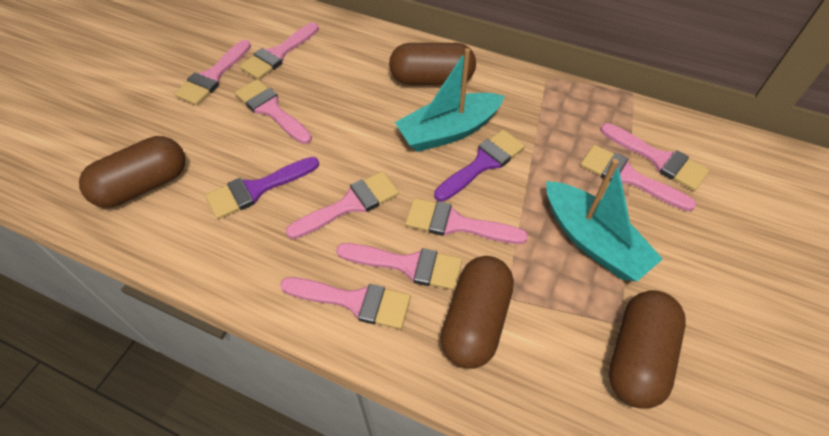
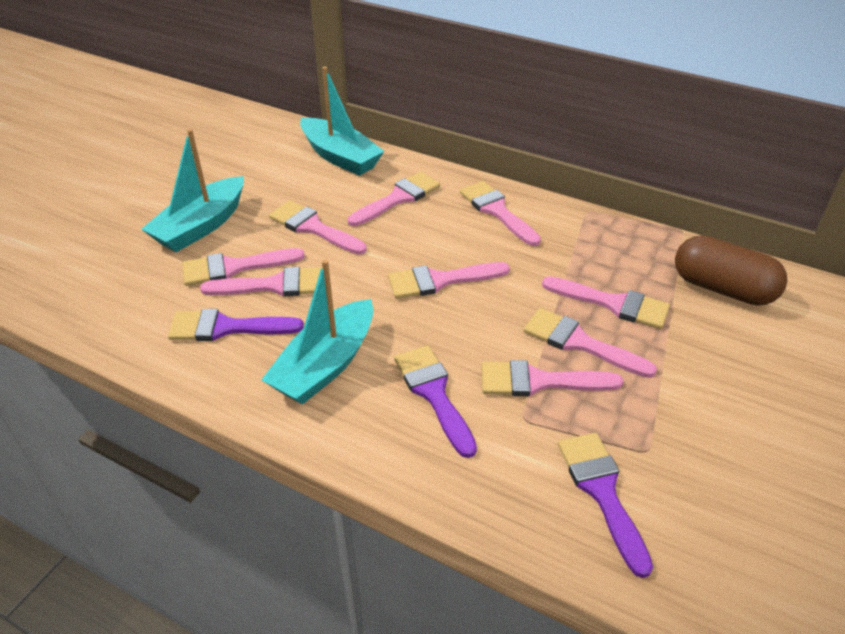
brown capsule: [79,136,185,208] [389,43,476,85] [440,256,514,369] [609,290,685,409] = 4 -> [675,235,787,306] = 1
purple brush: [205,157,319,219] [434,129,525,202] = 2 -> [168,309,304,341] [394,345,477,458] [558,433,653,578] = 3
turquoise boat: [395,48,504,152] [546,159,663,281] = 2 -> [141,129,244,252] [261,259,373,405] [300,67,384,176] = 3

